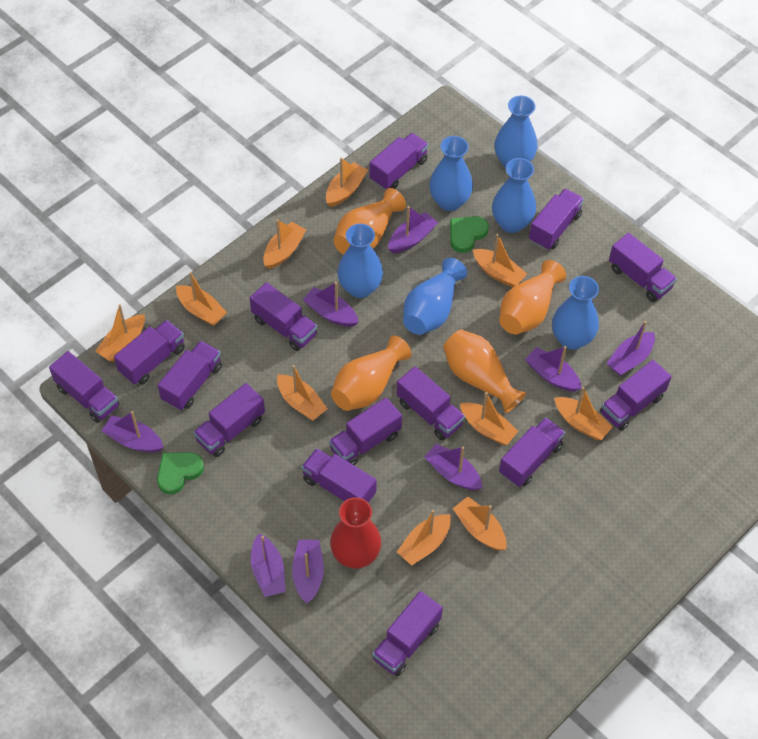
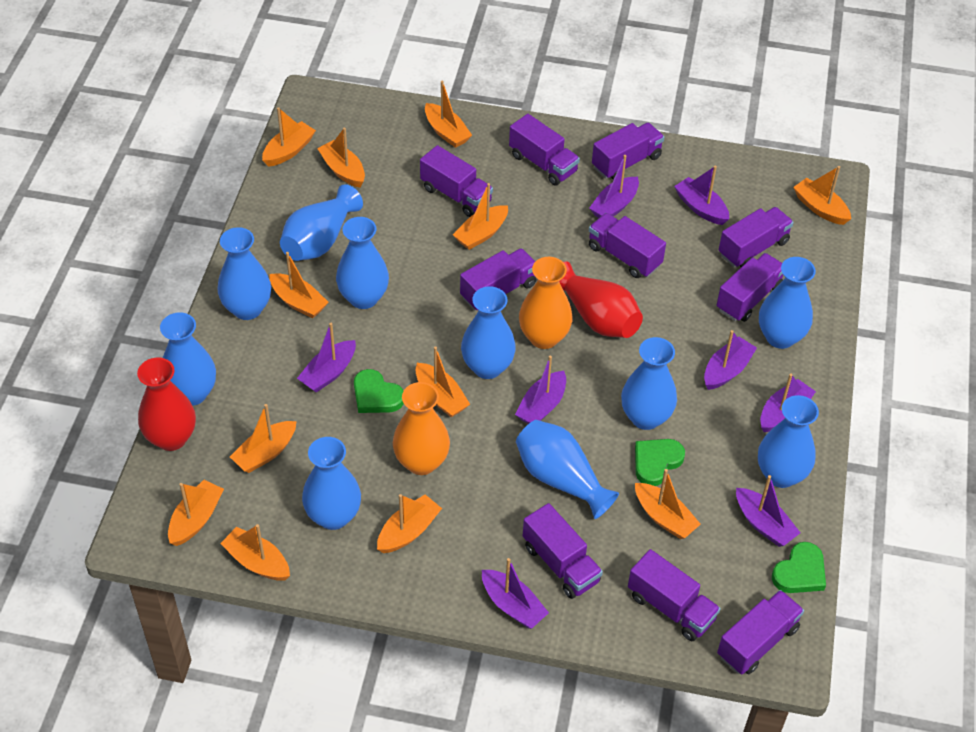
blue vase: [337,224,383,298] [403,258,467,335] [429,136,473,211] [492,158,536,233] [495,96,538,168] [552,276,599,350] = 6 -> [160,312,216,406] [217,227,271,320] [280,184,363,261] [302,437,361,530] [336,217,389,309] [461,286,516,379] [516,420,619,519] [621,337,677,430] [758,395,819,488] [759,257,816,349] = 10
green heart: [157,452,204,495] [450,216,489,253] = 2 -> [354,369,404,413] [635,439,685,486] [772,542,826,593] = 3
orange boat: [95,304,145,362] [176,272,227,326] [263,219,307,269] [277,365,328,421] [326,157,368,207] [397,510,451,565] [453,497,507,551] [460,392,518,445] [473,234,527,288] [554,387,613,440] = 10 -> [168,480,224,546] [220,524,290,581] [230,404,296,473] [262,107,316,167] [269,252,329,318] [317,128,365,188] [377,494,442,553] [415,347,470,417] [425,81,472,148] [453,183,508,250] [635,469,701,539] [793,166,851,225] = 12
orange vase: [331,336,411,411] [333,188,406,255] [443,329,526,414] [499,260,566,334] = 4 -> [393,382,450,475] [519,257,573,349] = 2
purple truck: [49,351,120,423] [114,320,185,385] [158,341,222,410] [193,383,265,457] [250,282,317,351] [302,448,377,503] [329,397,402,465] [370,133,429,190] [372,591,443,676] [397,366,465,440] [499,417,565,487] [529,188,584,250] [600,360,672,431] [609,233,677,302] = 14 -> [420,145,493,217] [460,248,536,311] [509,114,580,186] [523,503,603,599] [589,213,666,278] [592,123,664,180] [628,549,721,641] [717,253,783,322] [717,590,804,675] [719,207,794,267] = 10
red vase: [330,497,381,569] = 1 -> [137,357,196,451] [559,261,643,338] = 2

